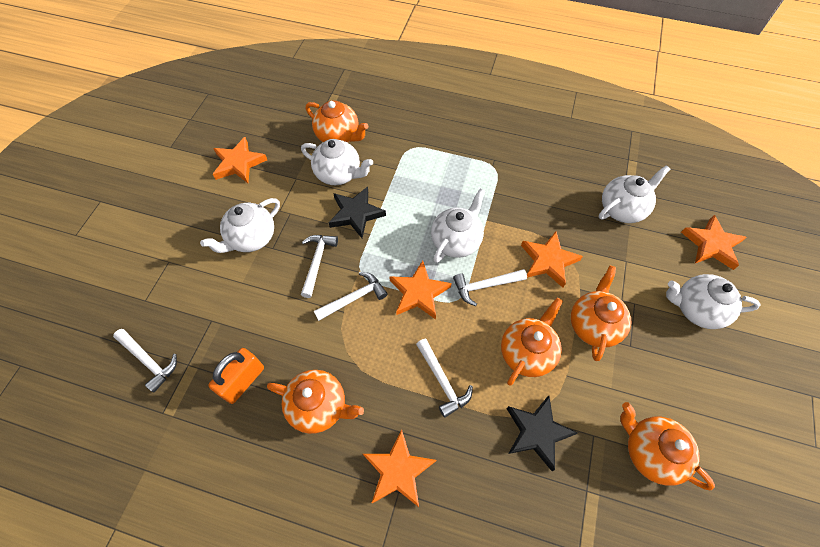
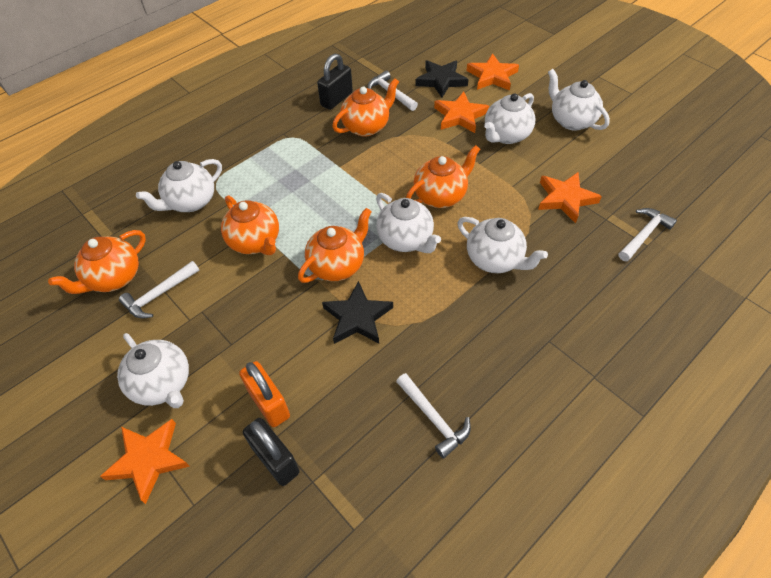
black padlock: none = 0 -> [243,418,300,486] [317,54,353,110] = 2
orange star: [213,137,267,183] [363,429,436,507] [389,261,452,320] [521,231,583,288] [681,215,747,270] = 5 -> [100,419,190,504] [434,92,489,133] [466,53,519,91] [538,172,602,223] = 4
white hammer: [113,329,177,393] [301,235,338,298] [314,272,388,321] [416,338,473,418] [453,269,527,306] = 5 -> [119,261,199,318] [368,70,418,111] [396,373,471,459] [619,208,677,261] = 4
white teapot: [200,198,280,253] [301,139,373,185] [431,188,485,263] [599,165,670,223] [666,274,760,329] = 5 -> [117,333,189,408] [136,159,222,212] [376,193,441,253] [457,217,548,273] [484,93,535,144] [548,69,610,131] = 6

